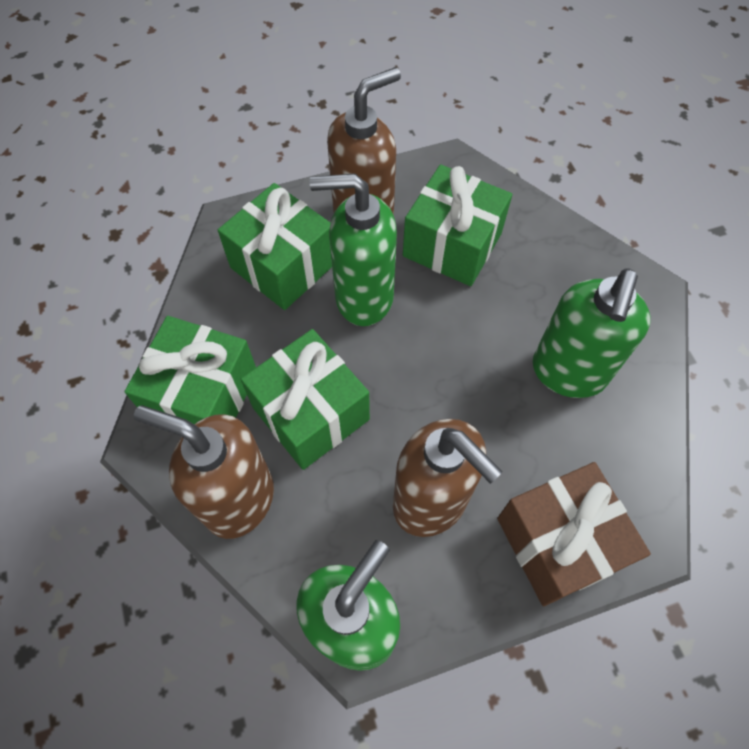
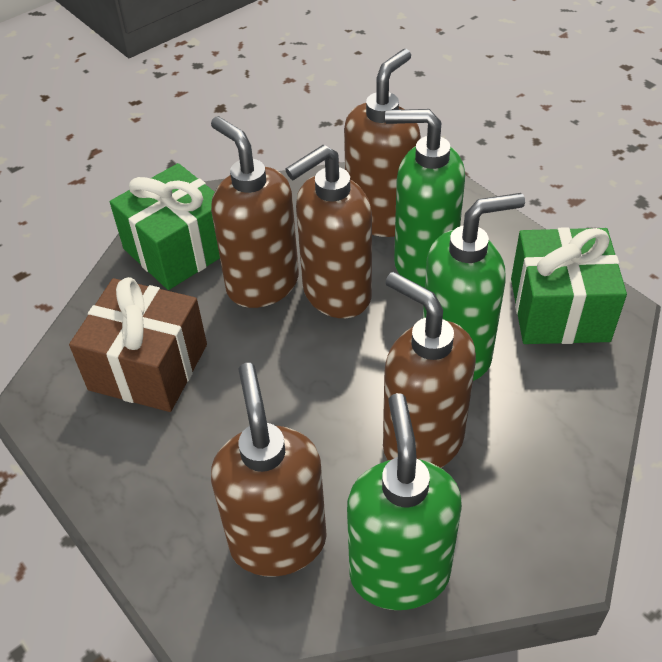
brown soap dispenser: [134,405,274,539] [327,67,401,215] [393,419,503,537] = 3 -> [211,116,299,308] [211,363,327,577] [285,145,372,318] [344,49,421,237] [383,272,476,468] = 5
green gift: [124,316,256,424] [218,183,332,310] [241,329,370,470] [403,164,512,286] = 4 -> [110,163,220,290] [511,227,627,344] = 2

